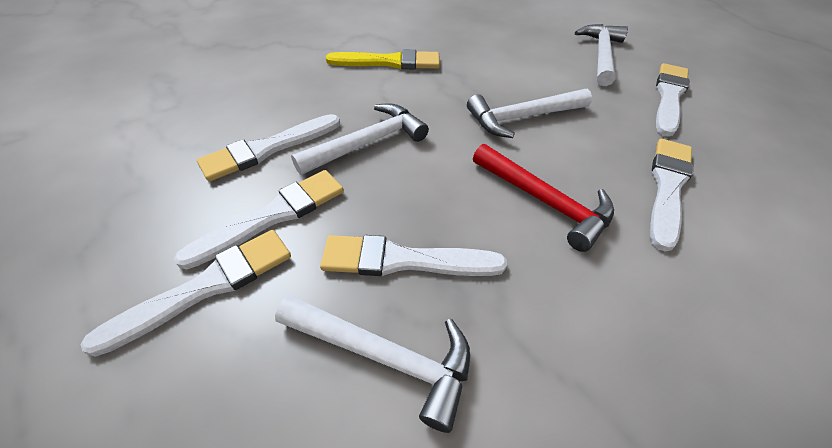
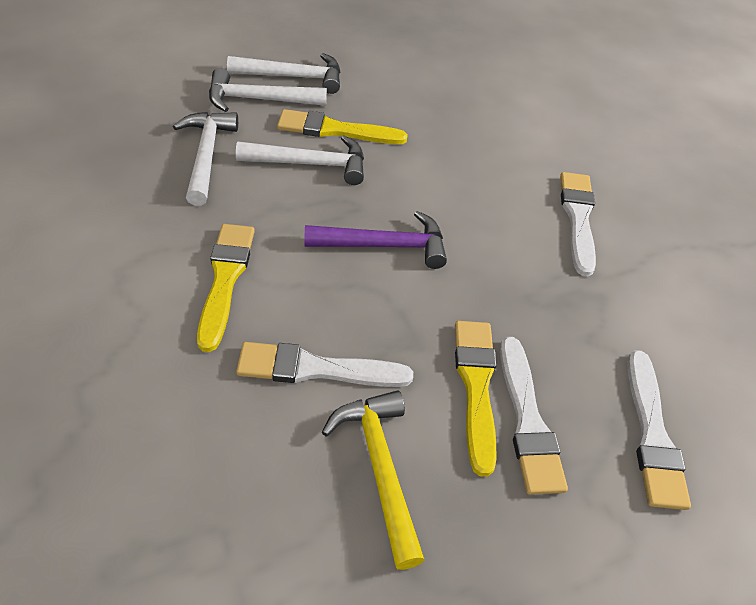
purple hammer: none = 0 -> [304,211,447,269] = 1
red hammer: [473,144,614,252] = 1 -> none = 0
white brush: [80,230,291,357] [174,170,344,269] [197,114,340,182] [320,235,507,276] [650,139,693,252] [656,63,690,137] = 6 -> [236,342,413,387] [500,337,568,495] [560,172,596,276] [627,350,691,510] = 4
yellow brush: [326,49,440,69] = 1 -> [197,224,255,352] [277,109,408,144] [455,321,496,477] = 3
yellow hammer: none = 0 -> [322,390,425,570] = 1

